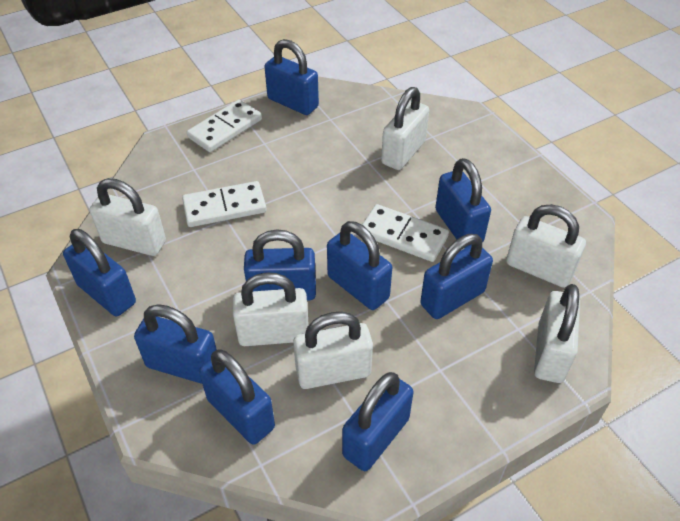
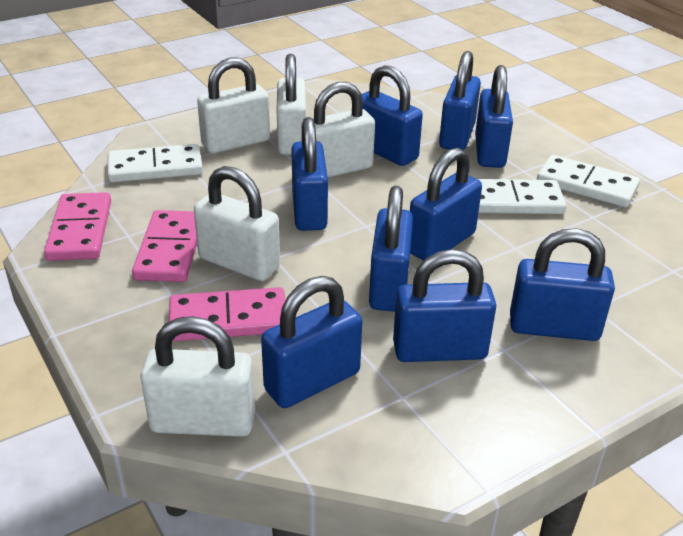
pink domino: none = 0 -> [44,192,111,261] [132,210,197,282] [169,287,286,341] = 3
white padlock: [90,178,166,256] [233,272,309,346] [293,312,373,389] [381,87,429,170] [506,204,586,288] [534,284,580,383] = 6 -> [140,316,255,437] [194,166,280,281] [197,57,270,154] [276,54,306,155] [301,82,375,178] = 5

